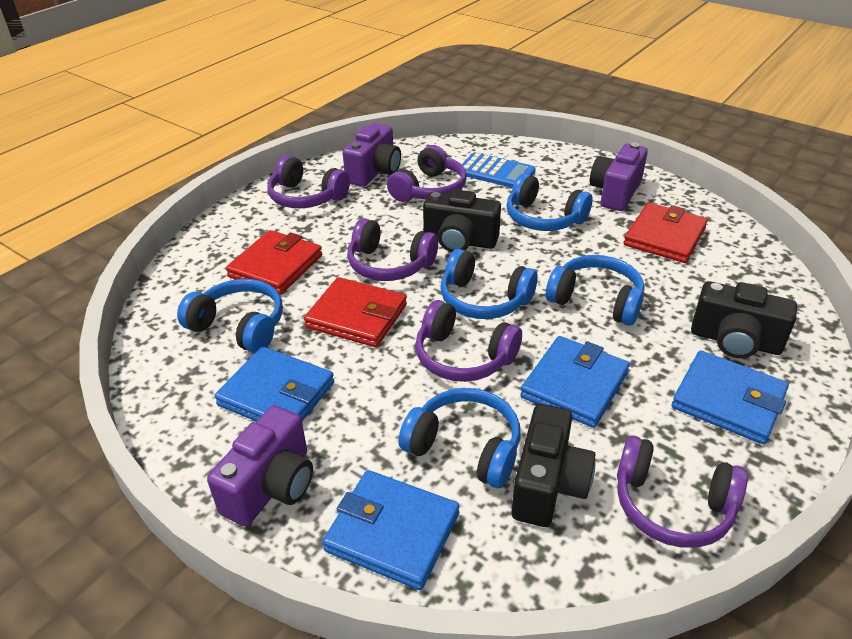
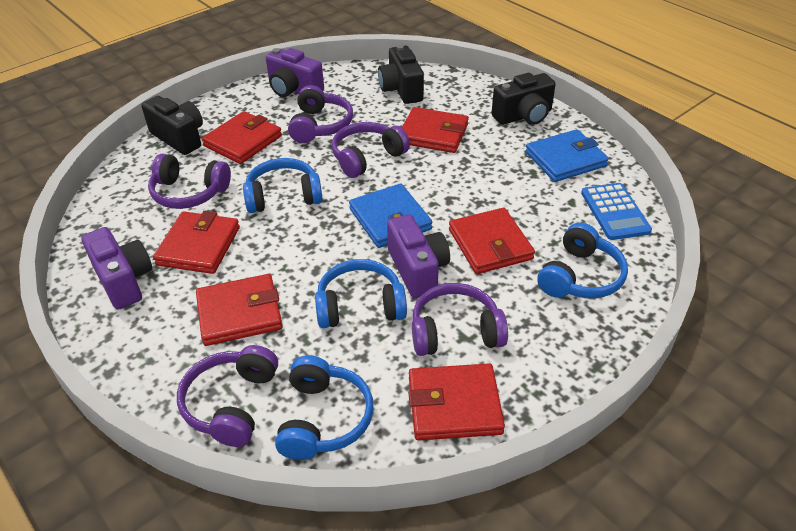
blue headphones: [177,279,283,353] [398,388,520,488] [441,249,538,319] [506,173,593,231] [546,255,644,326] = 5 -> [243,158,322,213] [275,355,374,460] [315,259,407,328] [537,222,628,299] = 4
blue wallet: [214,346,334,421] [322,470,460,590] [520,336,630,428] [672,350,789,444] = 4 -> [349,183,432,248] [525,129,609,182] = 2
red wallet: [226,230,322,295] [304,277,407,347] [624,203,708,263] = 3 -> [153,211,240,274] [196,274,283,346] [202,111,282,164] [402,107,469,153] [408,363,505,441] [449,208,535,274] = 6

